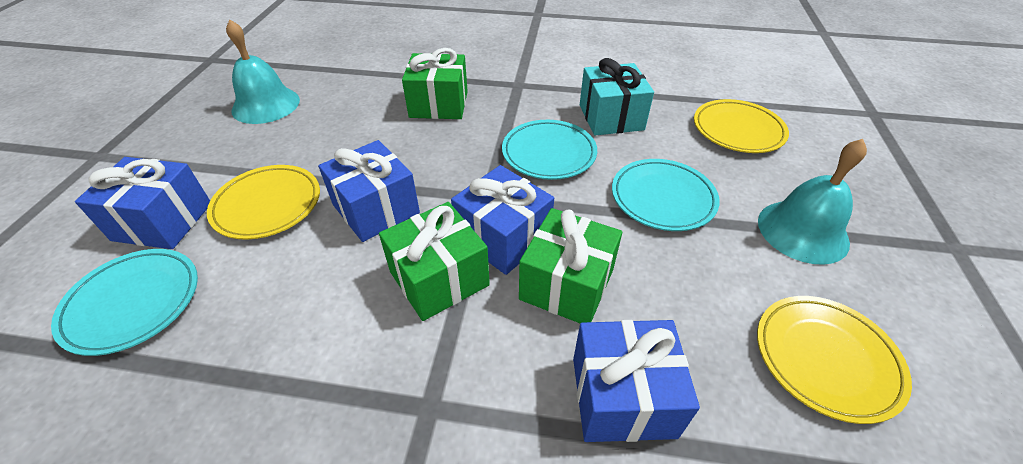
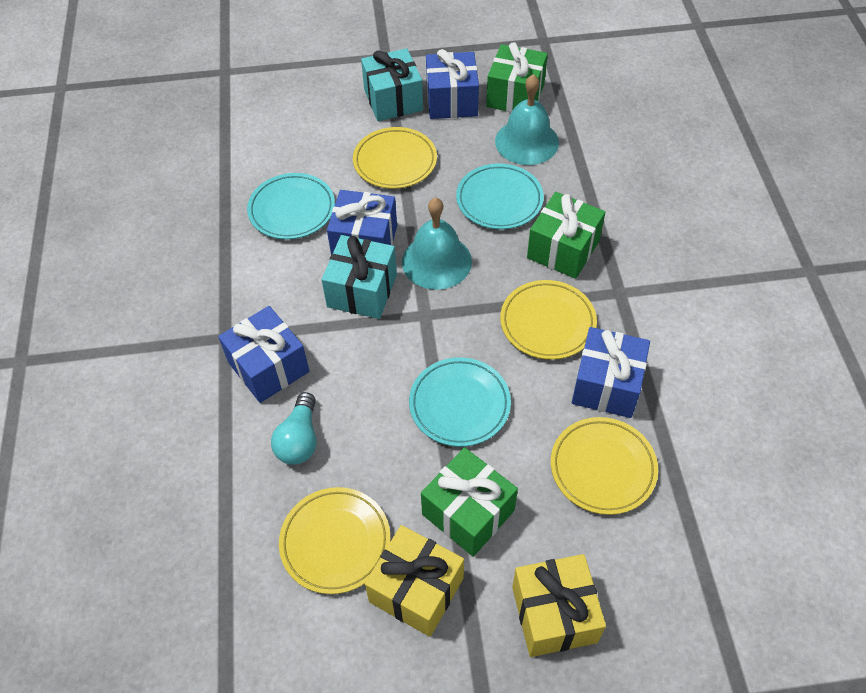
turquoise gift: [580,58,654,135] = 1 -> [322,235,397,319] [361,48,423,121] = 2
turquoise light bulb: none = 0 -> [271,392,316,465] = 1
yellow gift: none = 0 -> [365,525,464,637] [512,554,606,657] = 2
yellow plate: [207,165,320,240] [694,99,789,153] [757,296,912,424] = 3 -> [279,487,391,594] [353,127,437,189] [500,280,597,360] [551,417,658,515] = 4

